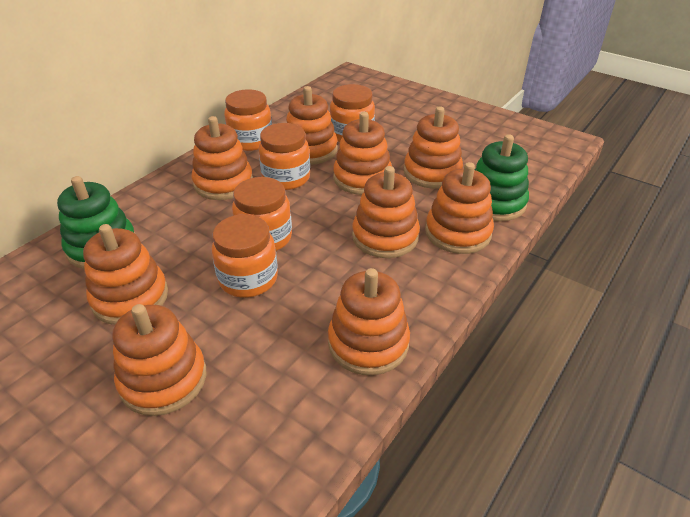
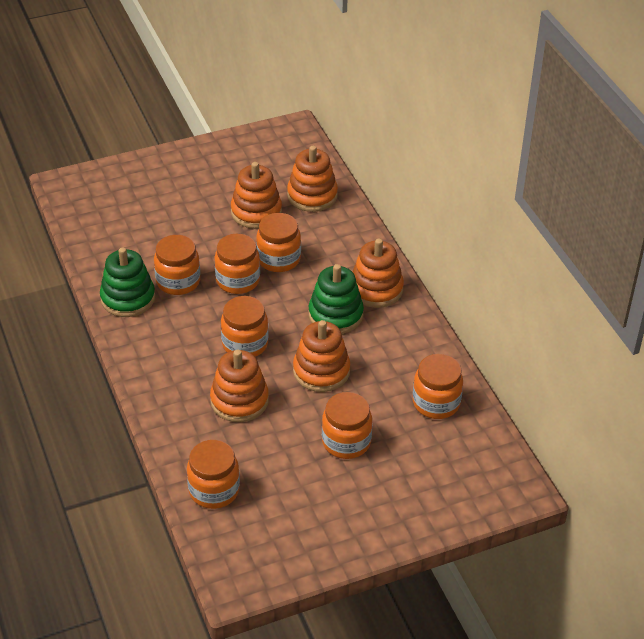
orange jar: [212,214,278,298] [224,89,272,151] [232,177,292,251] [259,123,310,190] [330,84,375,142] = 5 -> [154,235,200,295] [187,440,240,509] [215,234,260,294] [221,296,268,357] [256,213,301,272] [322,392,372,459] [413,354,463,419] = 7
orange stacking toy: [83,224,168,325] [112,304,206,416] [191,116,253,200] [286,86,338,165] [328,268,410,375] [333,112,392,195] [352,166,420,258] [404,107,463,189] [425,162,494,254] = 9 -> [210,350,269,422] [231,162,282,229] [287,146,338,212] [293,320,350,392] [353,239,404,308] = 5

